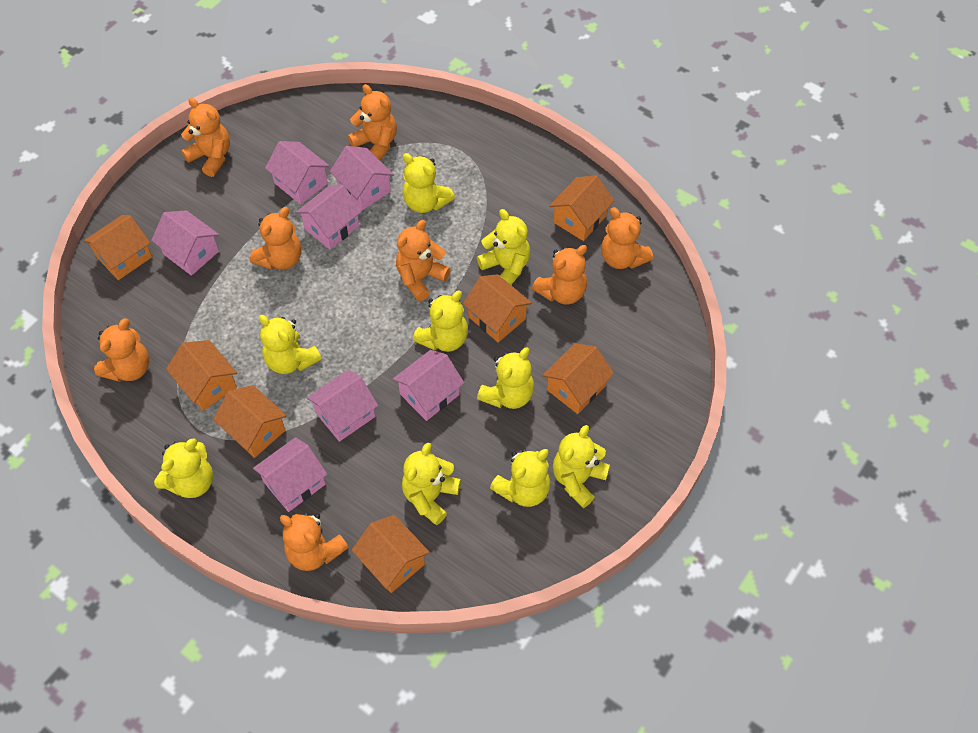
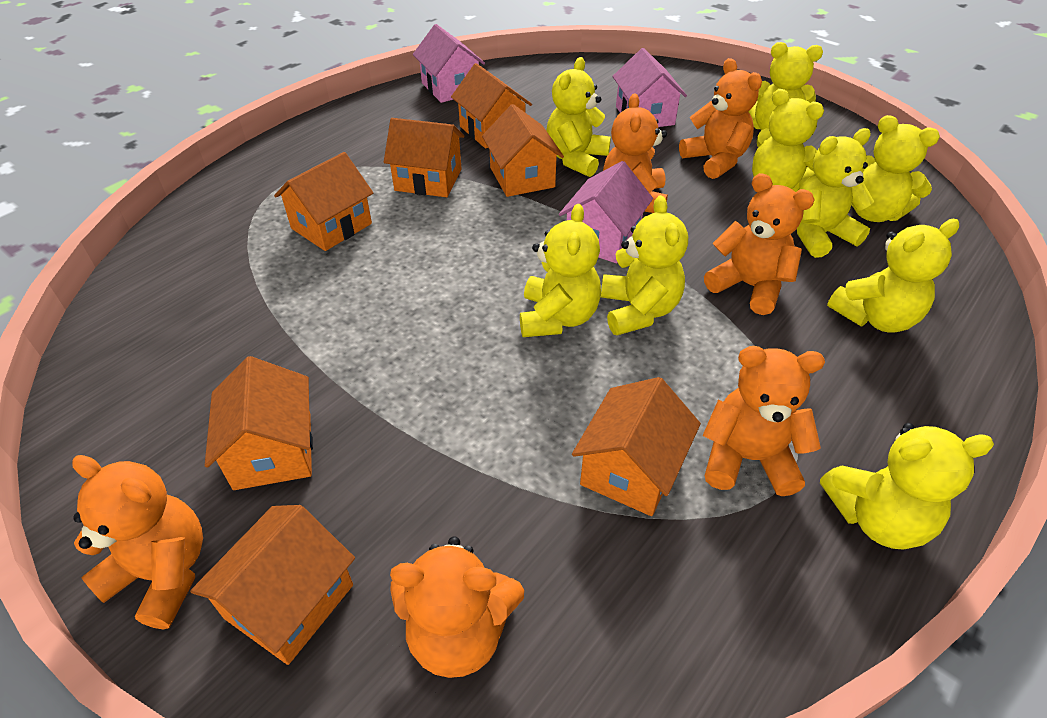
orange teddy bear: [94,318,150,382] [181,98,230,177] [250,207,301,270] [280,513,349,571] [348,84,397,161] [396,220,451,301] [532,245,587,305] [601,207,653,269] = 8 -> [72,455,203,629] [390,536,524,678] [603,93,668,213] [679,58,762,179] [702,346,825,496] [704,173,815,315] = 6
pink house: [151,210,219,276] [253,437,328,512] [265,141,330,205] [296,185,362,250] [307,370,378,442] [330,146,394,210] [393,350,464,421] = 7 -> [413,24,485,103] [559,161,653,263] [612,48,687,127] = 3

